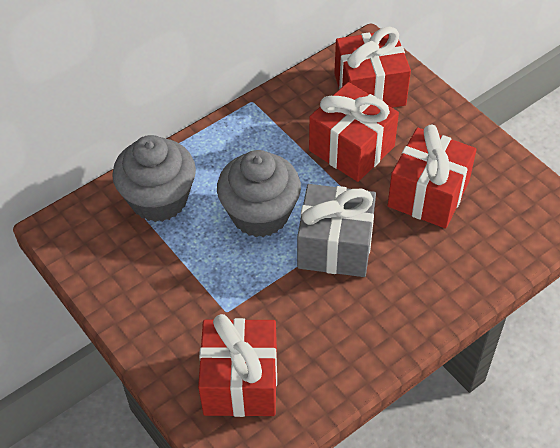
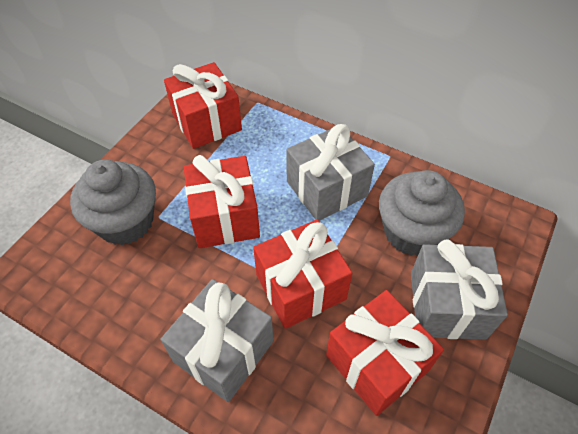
grey gift: [297,184,376,277] = 1 -> [161,279,273,402] [286,124,375,221] [411,239,508,340] = 3

